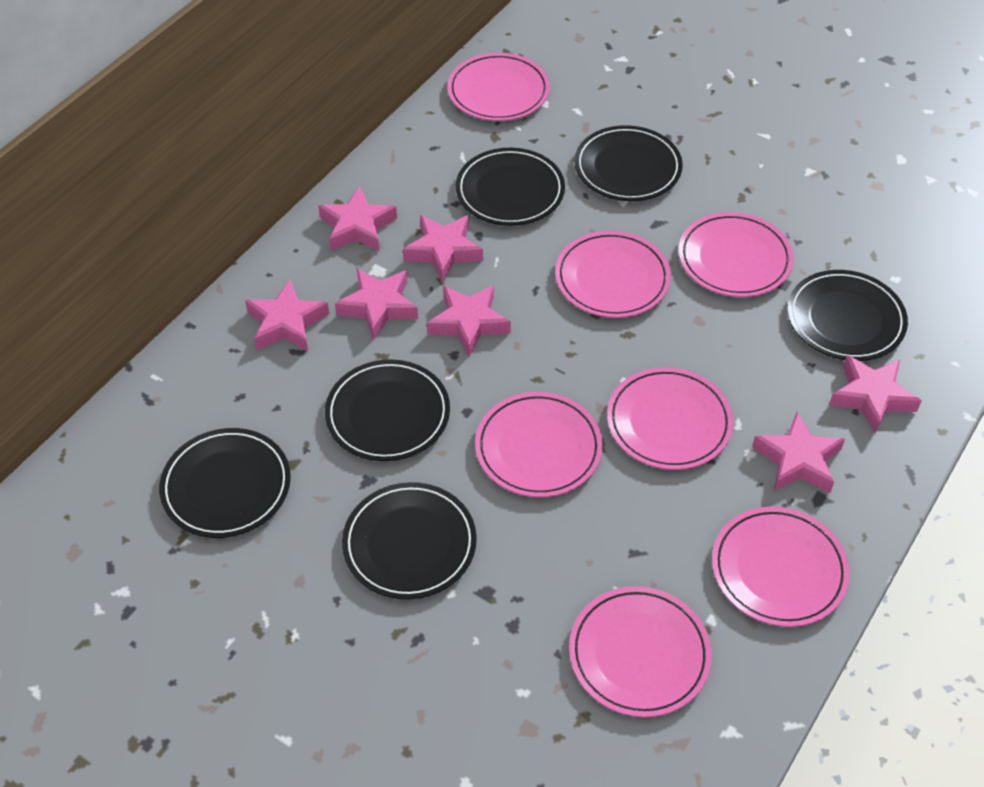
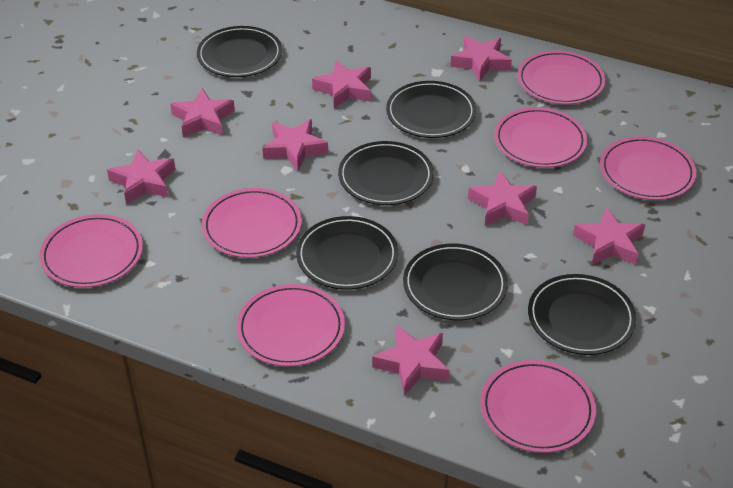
pink star: [245,280,329,351] [318,186,397,251] [335,269,418,339] [403,215,483,283] [427,285,511,357] [752,412,845,493] [829,355,922,433] = 7 -> [107,150,176,204] [170,88,235,137] [262,119,328,171] [312,60,371,108] [372,325,449,396] [450,36,512,82] [468,171,537,226] [573,207,645,265] = 8

